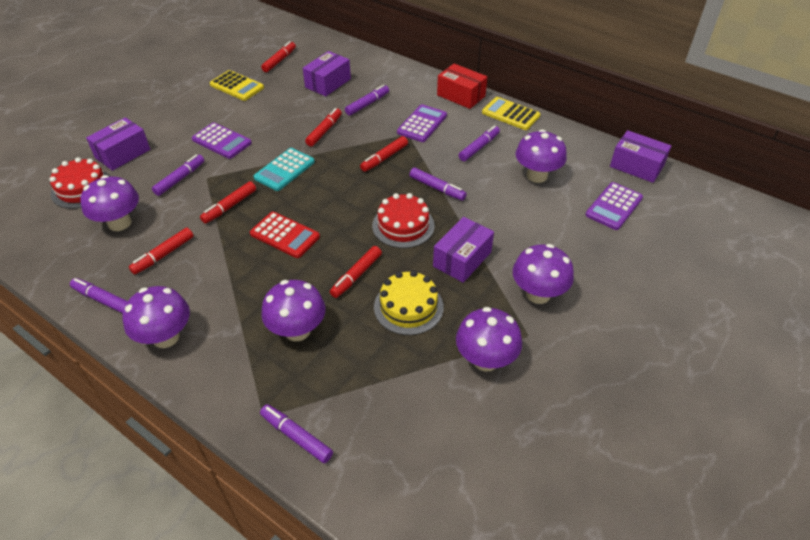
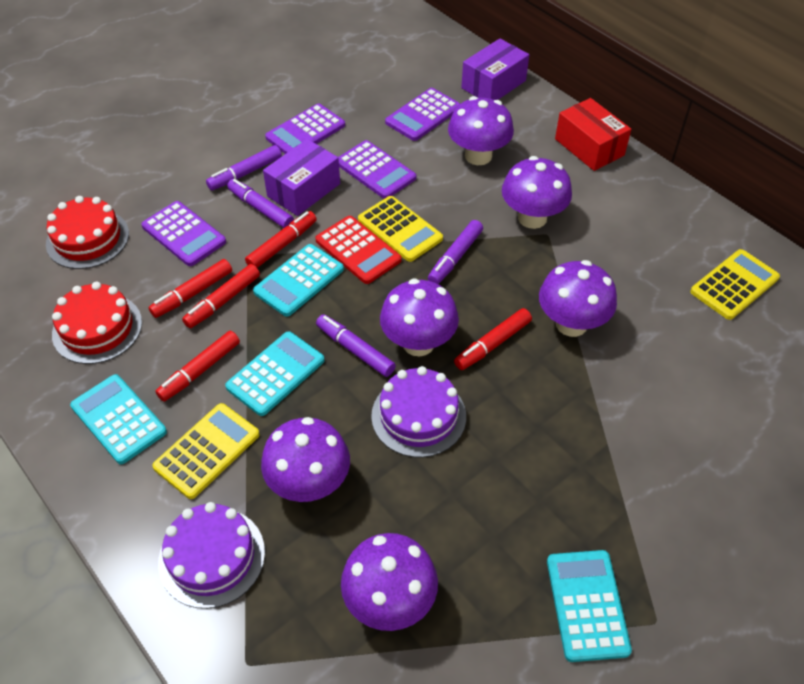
purple box: [86,117,150,171] [303,51,351,96] [433,217,494,283] [610,130,671,183] = 4 -> [263,139,340,216] [461,38,529,100] = 2
purple cake: none = 0 -> [158,502,265,609] [371,366,466,458] = 2
purple calculator: [192,123,252,159] [397,104,447,142] [585,182,643,230] = 3 -> [141,201,226,266] [265,103,345,154] [338,140,416,199] [385,88,460,141] = 4
purple marker: [70,278,128,314] [152,154,204,196] [260,404,333,463] [345,85,389,116] [409,168,467,201] [458,125,500,161] = 6 -> [206,145,282,190] [227,179,294,228] [316,314,396,377] [428,220,483,284] = 4
red marker: [129,228,193,274] [200,181,256,224] [261,41,296,72] [305,108,342,146] [330,246,382,298] [360,136,408,172] = 6 -> [149,259,232,318] [155,331,240,402] [182,264,260,328] [245,211,317,268] [454,308,532,370] = 5
turquoise calculator: [253,148,315,191] = 1 -> [70,374,167,464] [225,331,325,416] [253,244,344,317] [547,550,632,662] = 4
yellow cake: [374,270,444,335] = 1 -> none = 0
yellow calculator: [210,70,264,101] [482,97,540,130] = 2 -> [152,403,260,499] [358,196,443,262] [690,249,780,320] = 3

